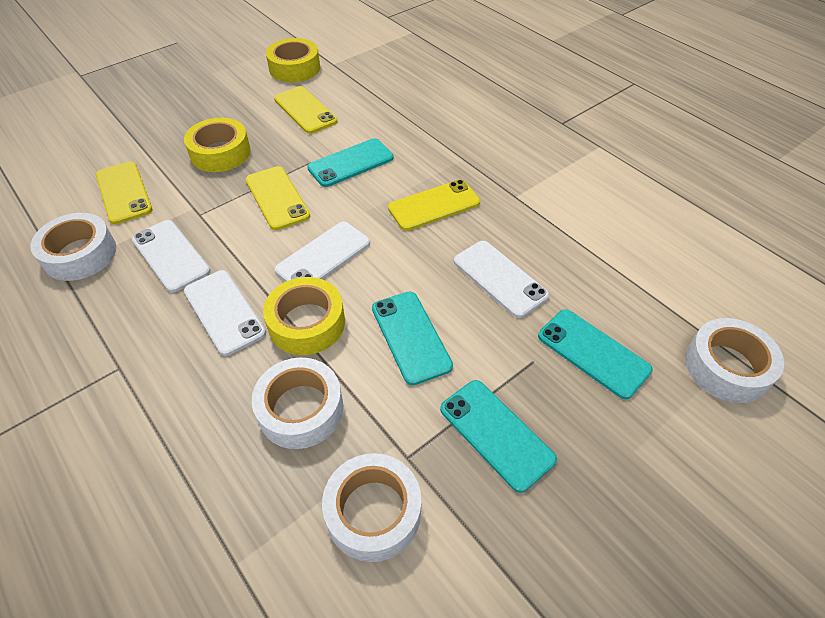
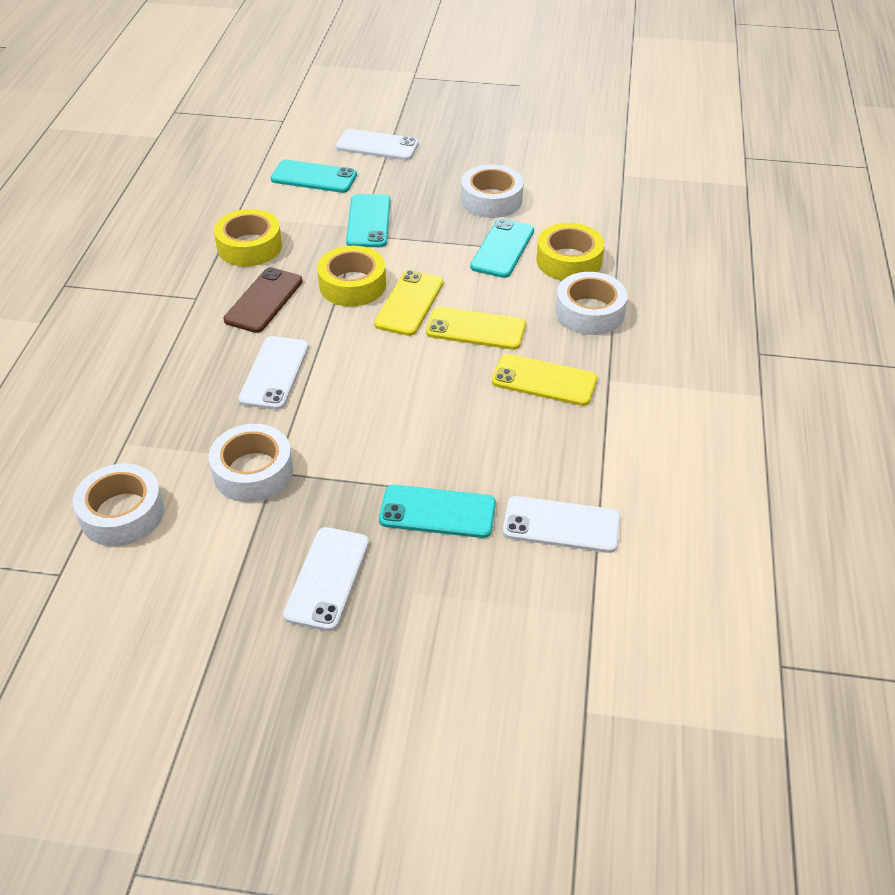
brown phone: none = 0 -> [223,267,303,333] = 1
yellow phone: [96,161,152,224] [246,166,310,230] [274,86,338,134] [388,179,480,231] = 4 -> [374,270,444,336] [426,306,526,350] [492,354,598,406] = 3

